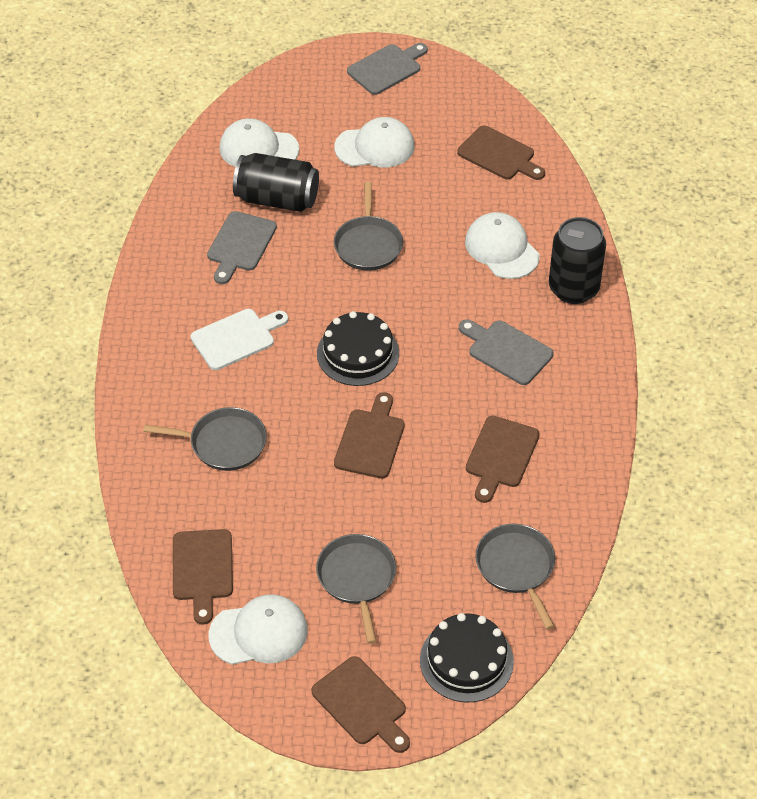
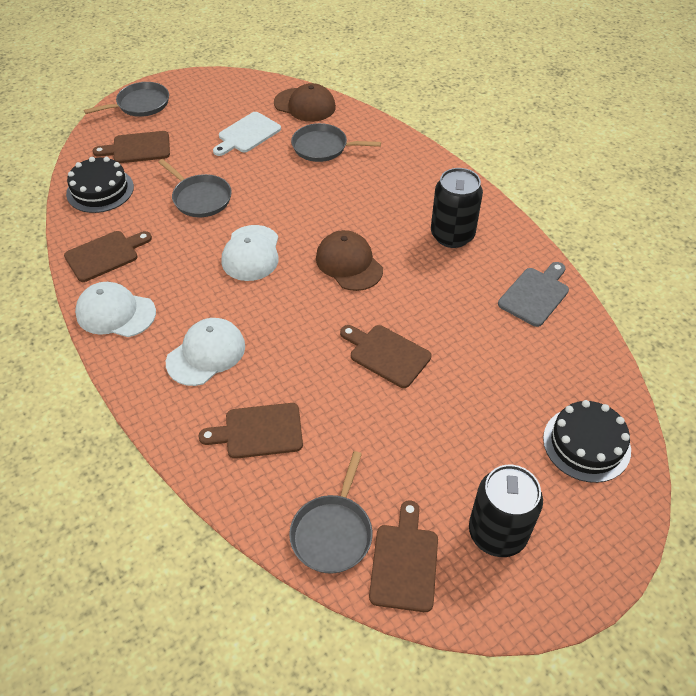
brown cap: none = 0 -> [274,83,336,122] [316,230,383,291] = 2
grey cutting board: [207,211,277,284] [347,43,428,95] [459,319,554,385] = 3 -> [498,262,569,327] = 1
white cap: [209,594,308,665] [219,118,299,167] [334,117,414,167] [465,212,539,279] = 4 -> [75,282,156,337] [166,318,245,386] [221,225,279,281] = 3

